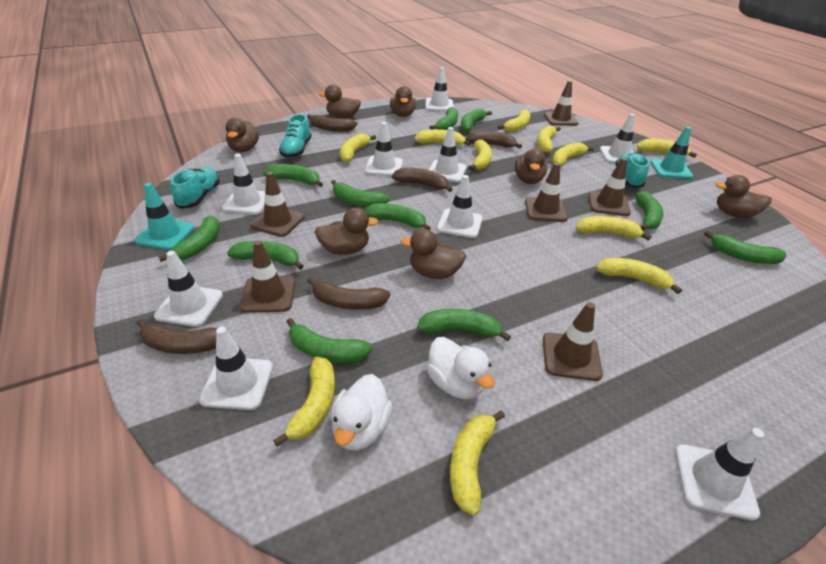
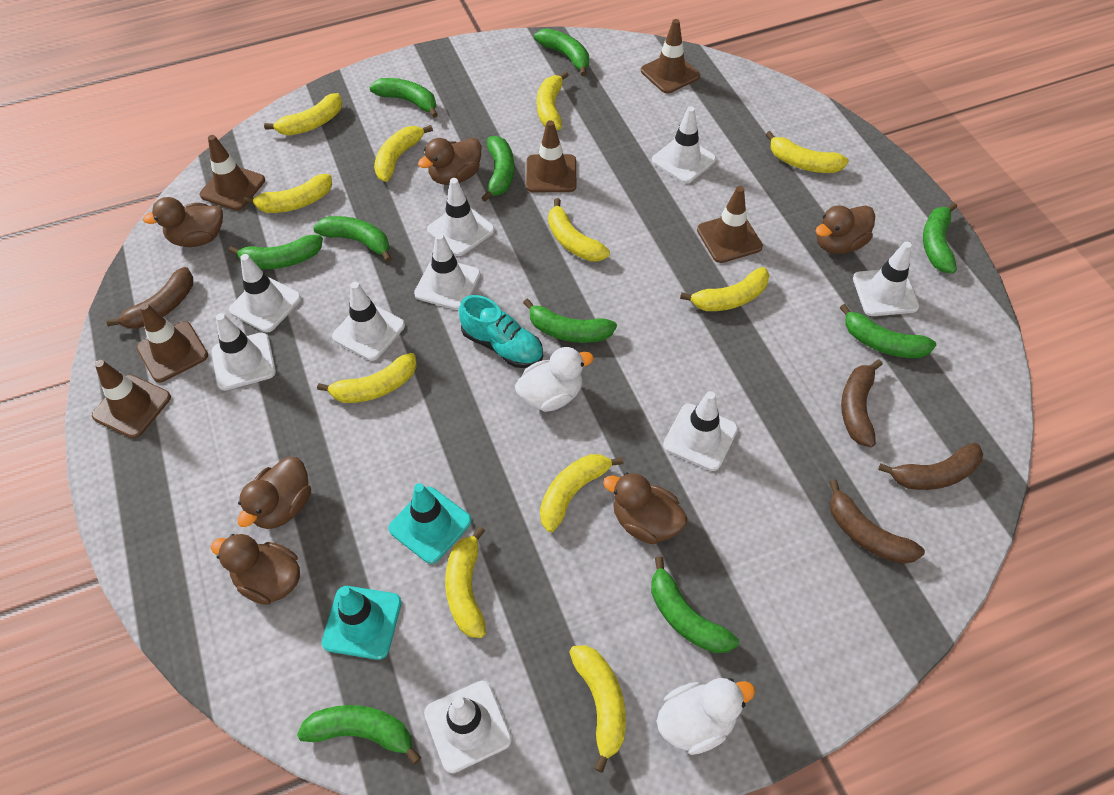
brown banana: [136,319,217,354] [307,114,358,132] [307,277,390,310] [392,168,453,192] [466,131,522,149] = 5 -> [106,267,193,329] [829,480,925,564] [841,359,883,447] [878,443,983,490] = 4
brown duck: [226,118,259,152] [315,208,378,255] [319,84,361,119] [390,86,416,117] [400,229,466,279] [515,149,548,184] [715,175,772,218] = 7 -> [143,197,223,247] [211,534,300,605] [238,457,311,529] [418,137,481,185] [603,472,688,544] [816,205,875,254] = 6
green banana: [158,216,220,262] [227,241,304,270] [263,164,323,187] [286,318,372,363] [331,180,390,207] [364,203,431,230] [417,309,511,341] [430,107,458,130] [461,108,492,132] [635,191,663,231] [704,231,786,264] = 11 -> [229,235,323,269] [297,705,421,764] [313,216,392,262] [369,78,438,118] [481,136,514,202] [523,299,617,343] [534,28,589,76] [651,556,739,653] [840,304,936,358] [923,203,957,273] = 10
turquoise shoe: [171,167,220,209] [279,114,312,158] [615,152,650,188] = 3 -> [459,295,543,368] = 1

